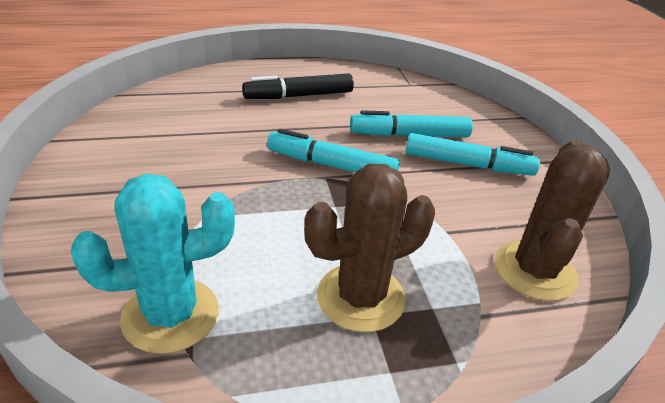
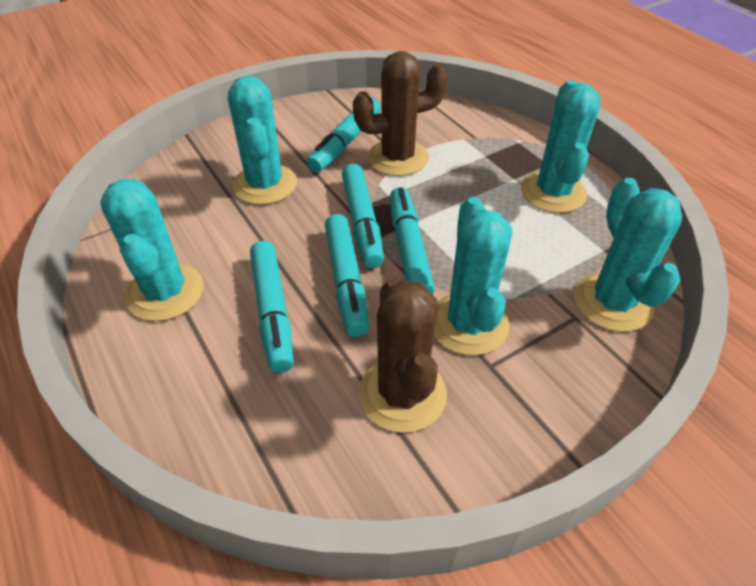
black marker: [242,73,354,99] = 1 -> none = 0
turquoise cactus: [71,174,235,354] = 1 -> [100,179,204,321] [228,76,297,205] [434,197,512,355] [521,80,601,213] [574,178,682,332] = 5
turquoise marker: [267,129,400,172] [350,110,473,137] [406,133,540,176] = 3 -> [250,241,294,373] [307,97,381,172] [325,214,369,337] [342,164,384,268] [390,187,435,295] = 5

